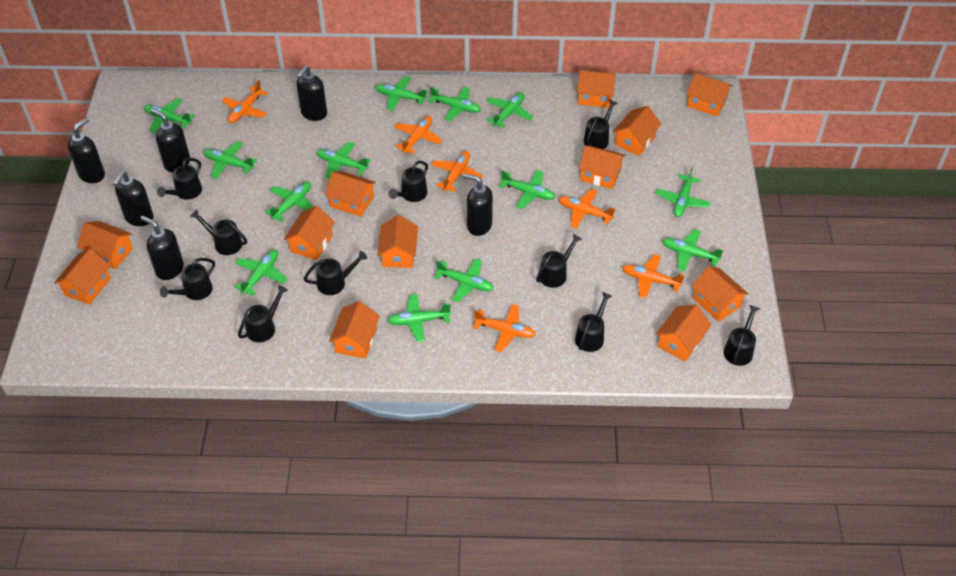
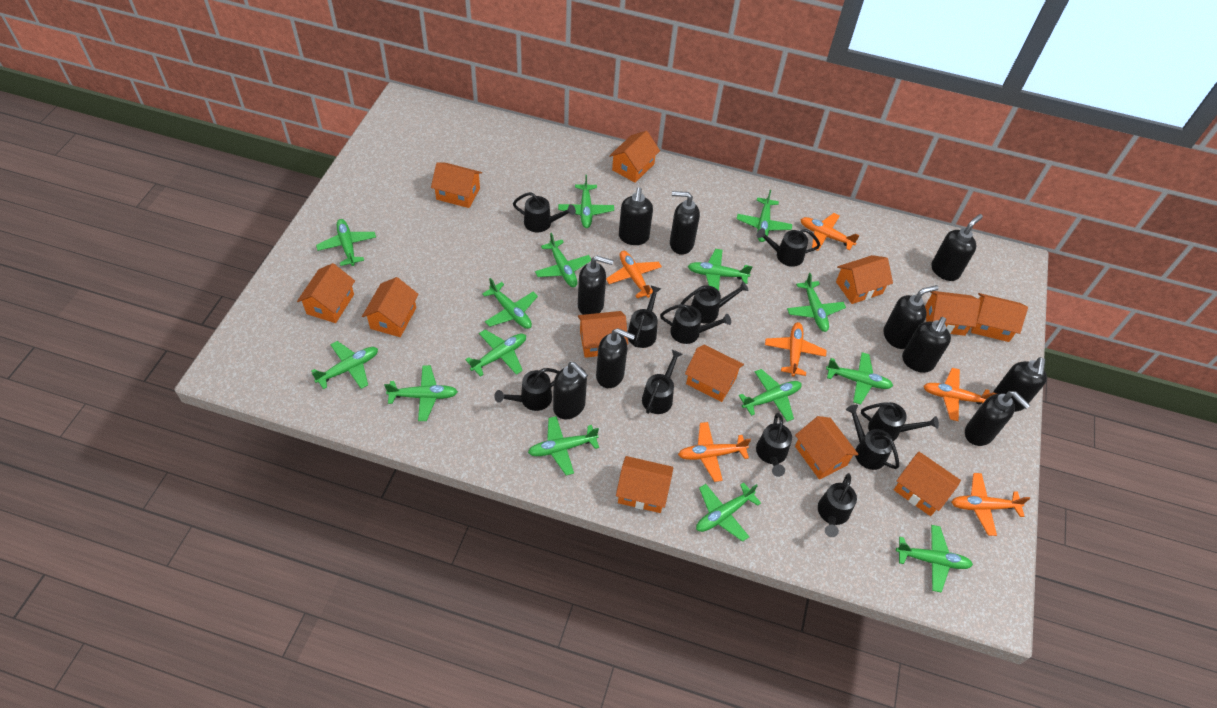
black soap dispenser: [68,118,105,183] [113,171,154,226] [140,216,184,280] [151,109,190,172] [296,65,327,121] [463,174,493,236] = 6 -> [553,362,588,419] [578,256,614,315] [596,328,635,388] [619,187,653,245] [670,191,700,255] [884,285,939,349] [902,317,951,373] [931,214,983,281] [965,391,1030,446] [993,357,1047,412] = 10
black watering can: [157,158,202,200] [160,258,215,300] [190,210,247,255] [238,285,288,342] [304,251,368,295] [389,161,428,202] [536,234,582,288] [575,292,612,352] [584,99,618,149] [724,305,760,366] = 10 -> [494,368,559,411] [513,192,576,233] [628,286,661,348] [642,350,682,414] [660,304,731,344] [681,281,749,324] [756,228,820,267] [756,413,792,477] [818,473,857,537] [846,405,899,470] [861,402,939,441] = 11
green plane: [144,98,195,133] [204,141,257,179] [234,250,287,296] [265,182,314,222] [316,142,371,179] [375,76,428,111] [388,294,451,342] [428,87,481,121] [434,258,494,302] [487,92,533,128] [499,170,555,209] [656,167,711,217] [662,229,723,272] = 13 -> [311,341,378,389] [316,219,376,266] [384,365,458,421] [465,330,526,377] [482,278,538,329] [528,416,599,475] [535,233,591,287] [558,175,614,228] [688,249,753,291] [696,482,761,542] [737,190,792,242] [739,369,802,422] [787,273,846,332] [826,352,893,404] [896,525,973,592] = 15

